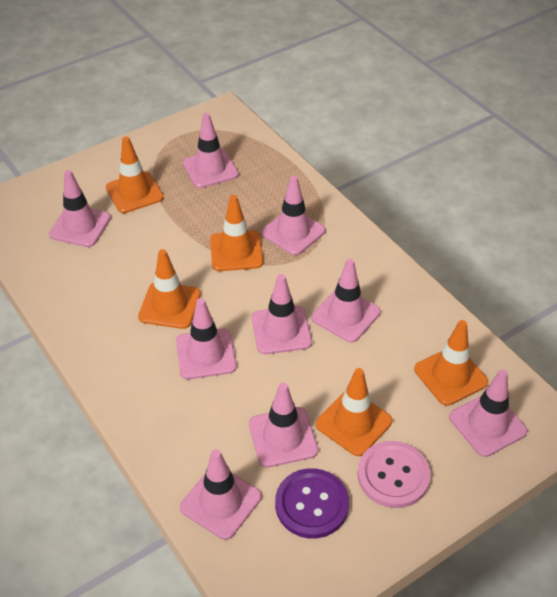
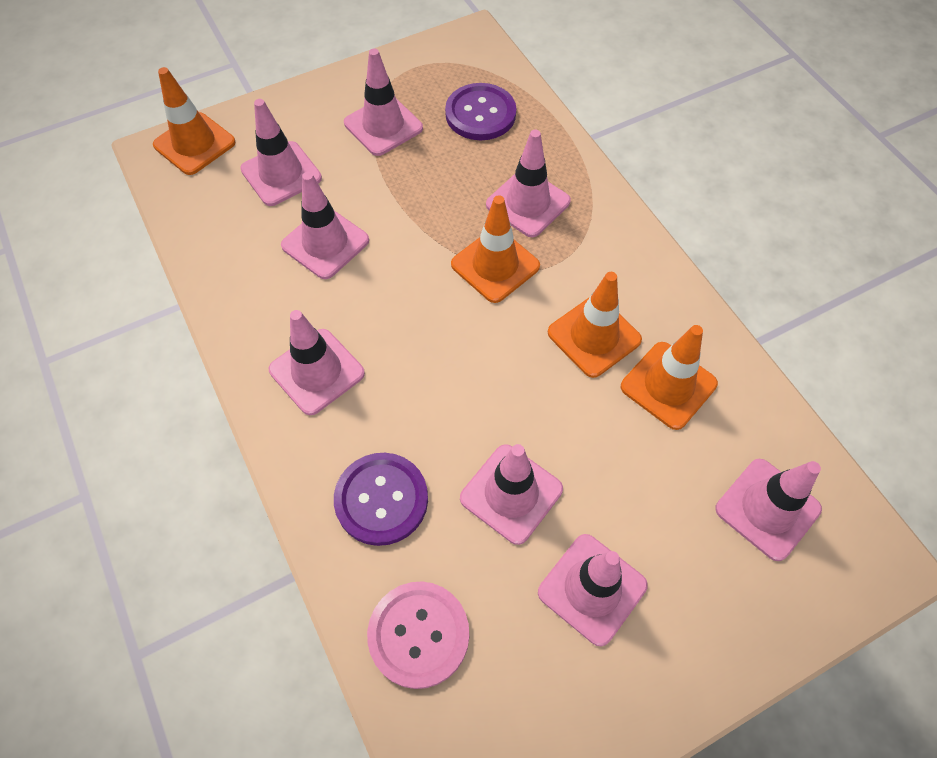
orange traffic cone: [106,136,164,213] [138,249,201,329] [210,195,263,271] [316,368,392,456] [414,320,488,406] = 5 -> [153,67,236,175] [451,195,540,303] [548,272,642,378] [621,325,718,430] = 4
pink traffic cone: [49,170,111,247] [176,298,237,380] [180,449,261,540] [183,113,239,188] [249,383,318,468] [252,274,312,354] [261,176,325,255] [312,259,381,343] [449,369,527,457] = 9 -> [240,99,322,206] [269,310,365,415] [281,172,369,279] [344,48,423,156] [460,444,563,545] [486,130,571,237] [538,534,648,646] [715,459,822,561] = 8
purple button: [275,468,349,539] = 1 -> [334,453,428,546] [445,83,516,140] = 2

